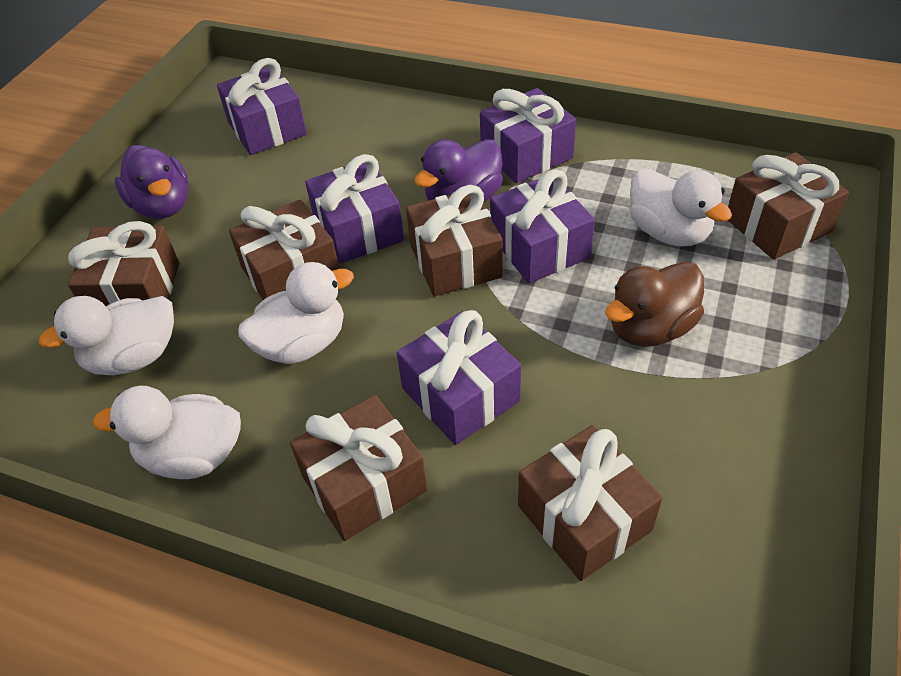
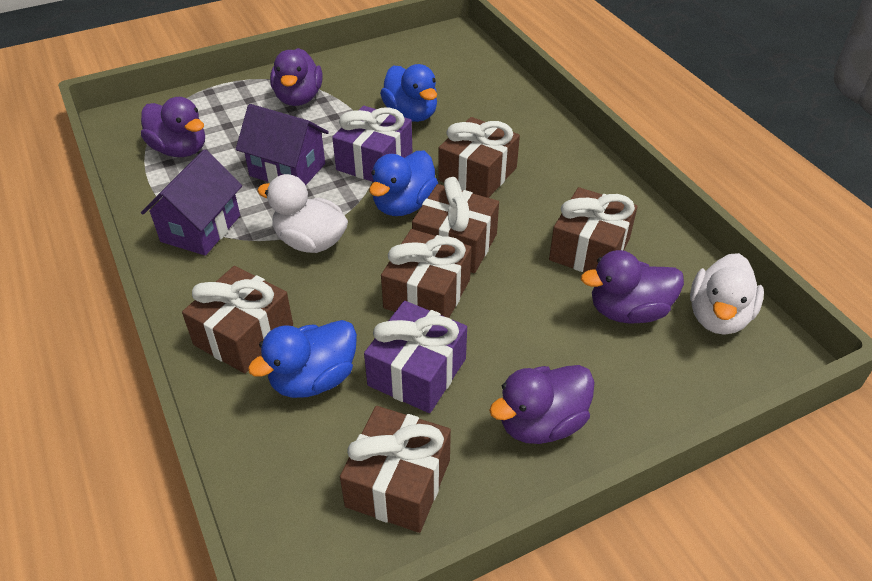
blue duck: none = 0 -> [248,320,357,398] [369,150,438,216] [380,64,437,122] = 3
brown duck: [605,262,704,347] = 1 -> none = 0
purple duck: [115,145,188,219] [414,139,503,202] = 2 -> [141,97,205,157] [270,48,323,106] [489,365,595,444] [581,250,684,324] = 4
purple gift: [217,58,307,155] [305,154,404,264] [397,310,521,445] [480,88,576,183] [490,170,595,283] = 5 -> [332,106,412,182] [364,301,467,413] = 2
purple house: none = 0 -> [141,149,242,256] [236,104,329,186] = 2
white duck: [39,296,174,375] [93,385,241,479] [238,262,354,364] [630,168,732,247] = 4 -> [257,174,348,253] [690,253,764,334] = 2

